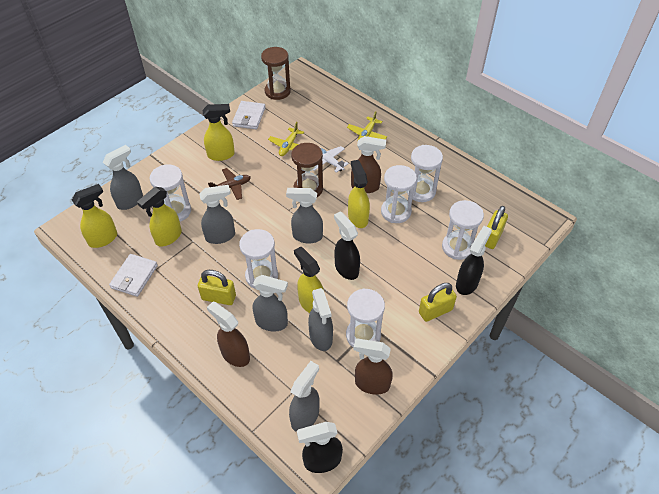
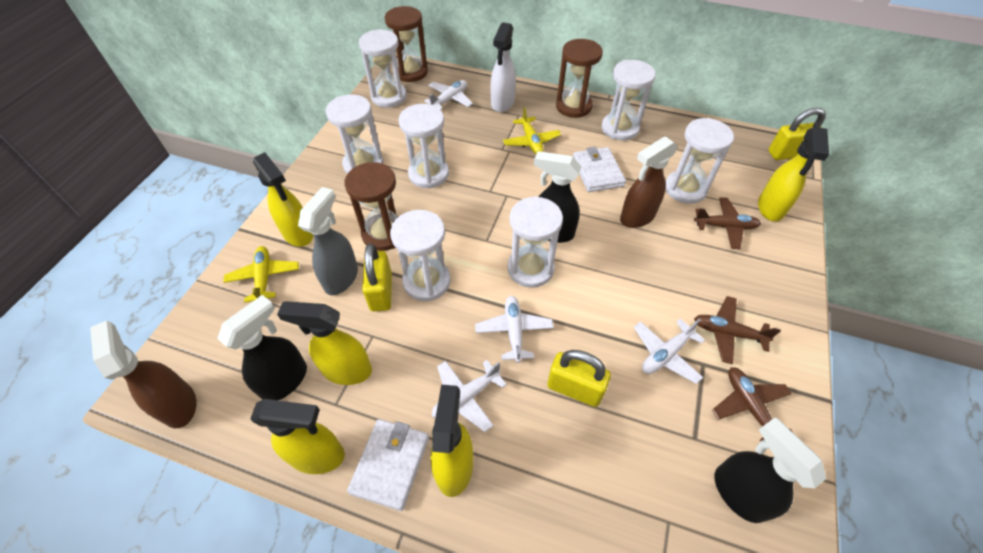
brown hourglass: [261,47,291,100] [291,143,323,197] = 2 -> [344,162,399,251] [384,6,428,82] [556,39,603,118] = 3
brown plane: [208,168,251,200] = 1 -> [694,197,761,249] [694,296,781,365] [712,367,793,442] = 3
brown spray bottle: [207,302,250,367] [351,136,386,193] [353,338,393,395] = 3 -> [90,320,196,428] [620,136,678,228] = 2
grey spray bottle: [103,145,143,210] [199,185,235,244] [253,275,288,331] [286,188,323,244] [289,361,320,432] [308,288,333,351] = 6 -> [298,187,358,295] = 1
white hourglass: [150,164,191,222] [239,229,278,289] [346,288,385,347] [381,165,417,223] [407,145,443,202] [442,200,484,260] = 6 -> [326,94,383,174] [359,29,407,108] [390,210,451,301] [399,104,449,189] [507,196,563,288] [602,60,656,141] [666,118,734,204] = 7
white plane: [313,146,349,173] = 1 -> [424,80,473,110] [432,360,507,432] [475,296,554,363] [634,319,705,384] = 4
white spray bottle: none = 0 -> [490,22,516,112] = 1

